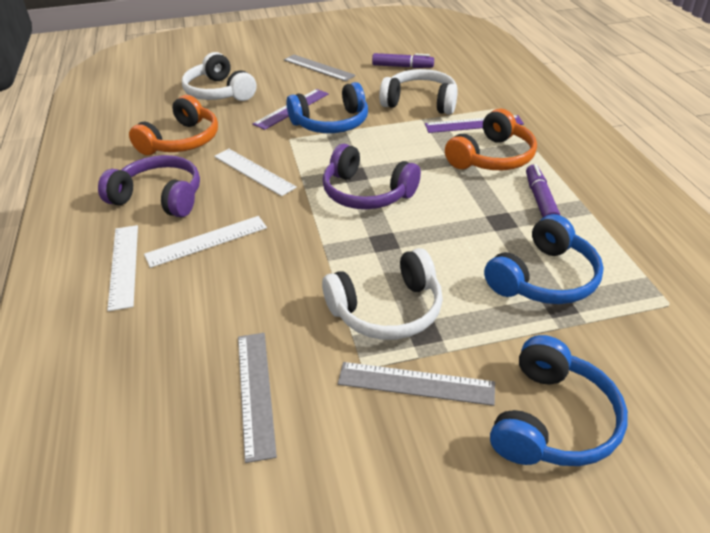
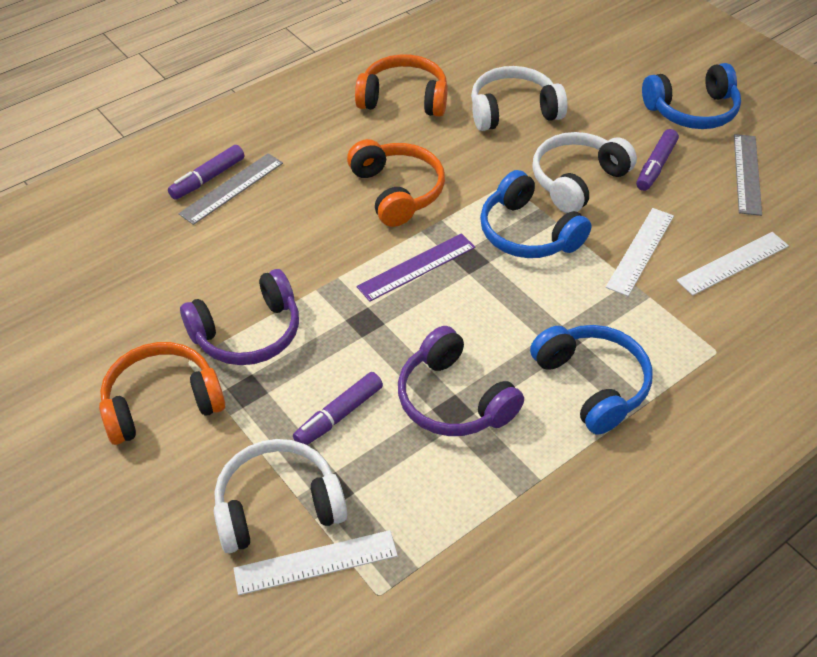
grey ruler: [238,333,277,463] [284,54,356,81] [338,362,495,406] = 3 -> [179,153,283,225] [734,134,762,216] = 2
orange headphones: [129,95,218,155] [445,109,537,170] = 2 -> [99,342,225,445] [347,139,445,227] [355,54,448,117] = 3
purple marker: [372,53,434,68] [526,164,560,217] = 2 -> [168,145,244,200] [293,372,383,445] [636,129,679,191] = 3
purple ruler: [253,89,329,130] [425,115,524,133] = 2 -> [357,233,475,302] = 1

